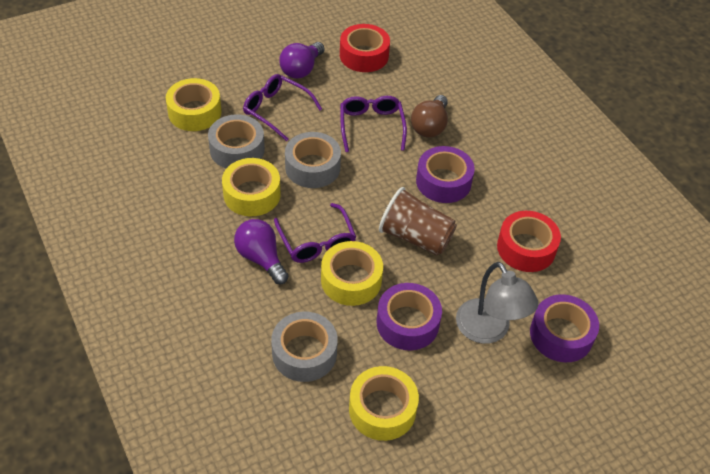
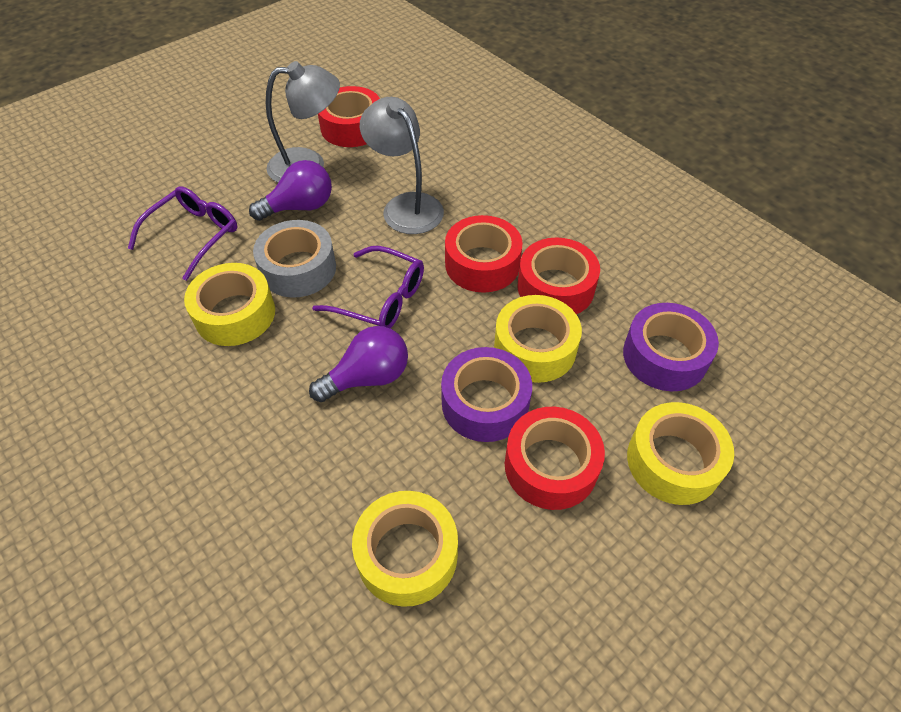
brown cup: [379,187,457,255] = 1 -> none = 0
brown light bulb: [411,95,448,138] = 1 -> none = 0
grey lamp: [456,262,539,344] = 1 -> [266,61,340,183] [360,97,444,234] = 2
grey tape: [208,114,265,168] [271,312,338,382] [285,132,341,188] = 3 -> [253,220,336,298] = 1
purple glasses: [243,74,322,141] [274,203,356,263] [340,96,407,152] = 3 -> [128,186,237,281] [312,246,424,329] = 2
purple tape: [377,283,442,350] [416,146,475,203] [530,294,599,362] = 3 -> [441,347,532,442] [623,303,719,391] = 2
red tape: [340,24,390,72] [497,211,561,272] = 2 -> [318,86,380,147] [445,215,522,293] [505,407,605,510] [518,238,600,314] = 4

